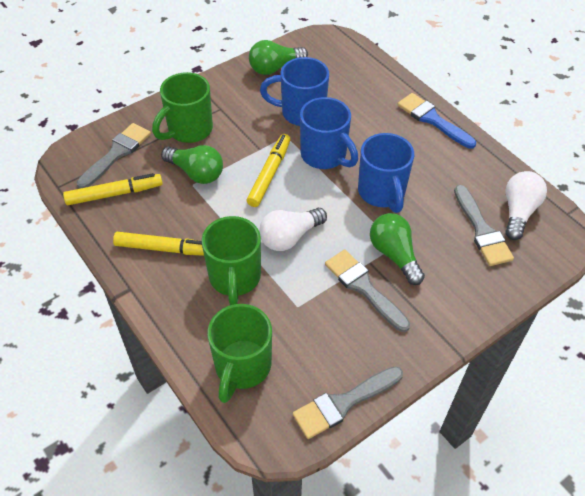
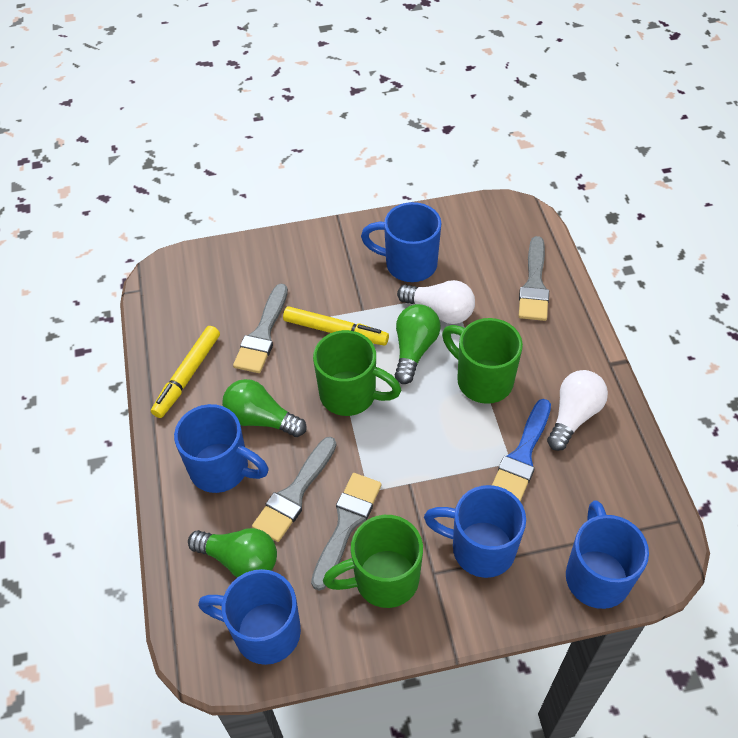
blue mug: [260,57,329,126] [300,97,359,169] [358,133,414,213] = 3 -> [174,404,269,493] [198,569,301,665] [361,202,441,282] [424,485,526,578] [566,500,649,609] = 5
yellow marker: [63,173,163,205] [113,232,204,256] [247,134,291,207] = 3 -> [151,326,220,418] [283,306,389,346] = 2

